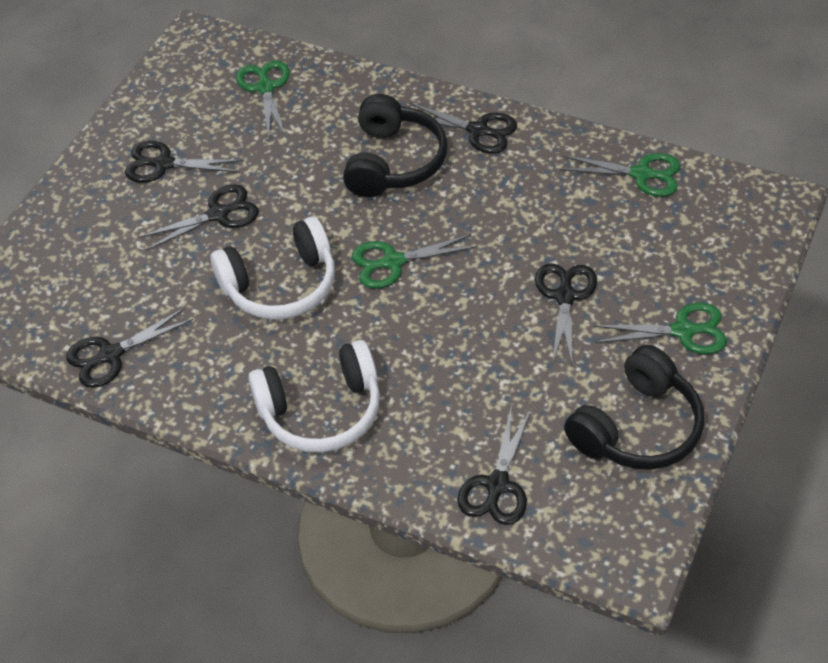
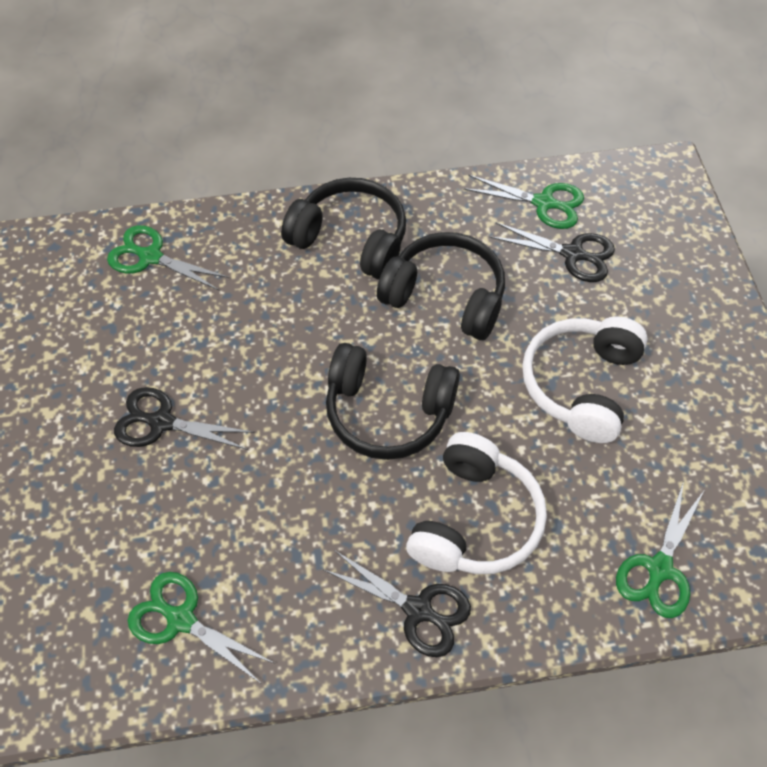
black headphones: [343,94,447,197] [564,345,704,470] = 2 -> [281,178,406,280] [326,343,460,460] [377,232,505,340] = 3
black scissors: [66,308,193,388] [125,141,243,183] [138,184,259,251] [409,103,517,154] [457,405,531,525] [535,263,597,366] = 6 -> [114,387,255,450] [324,550,471,657] [489,222,615,282] = 3

